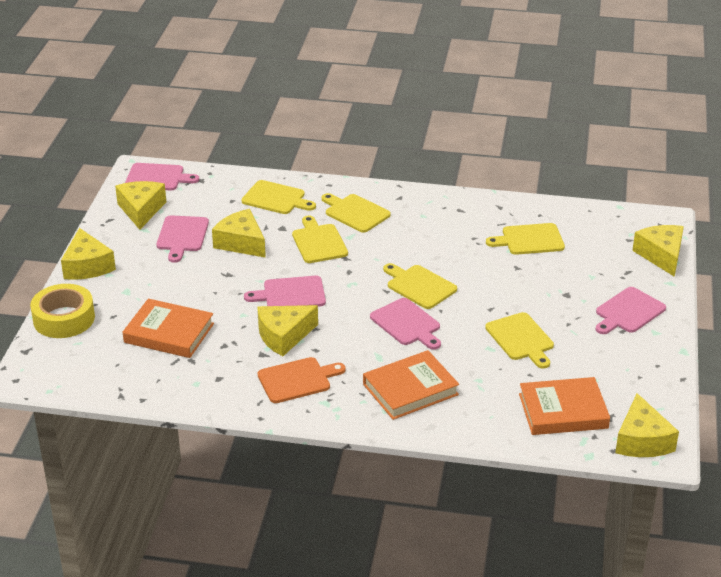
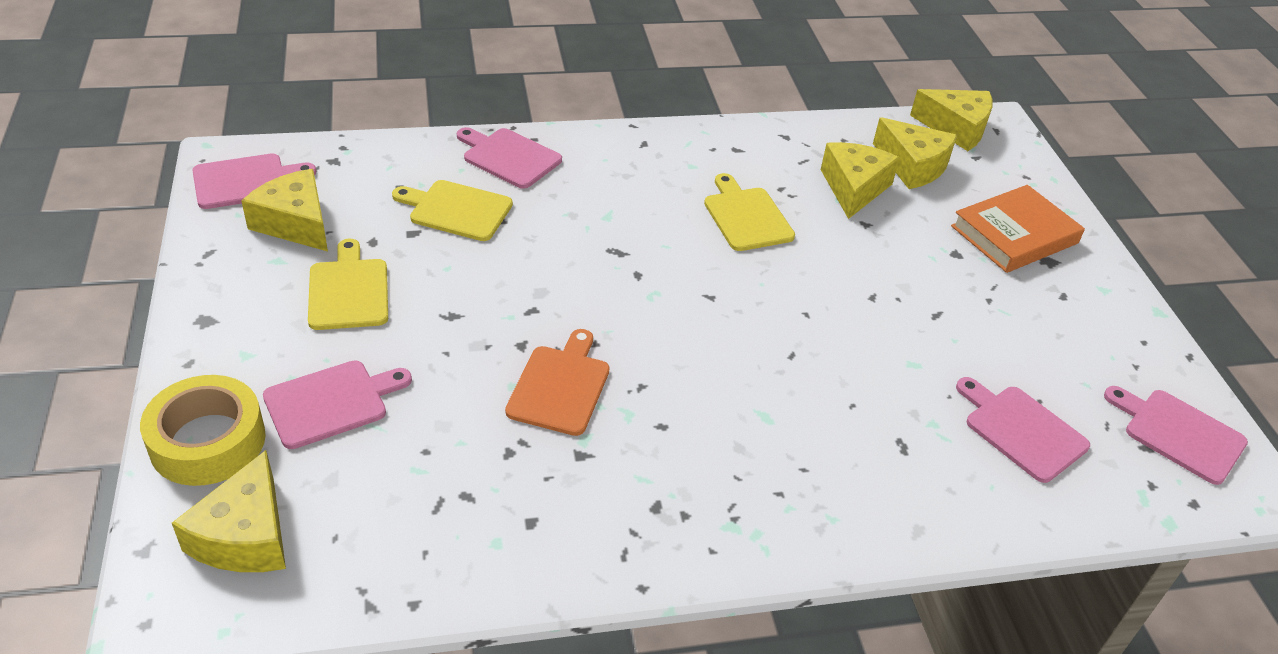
orange book: [123,299,214,358] [363,350,459,420] [519,377,610,435] = 3 -> [951,185,1085,273] = 1
yellow cheese: [61,228,116,280] [115,181,166,230] [212,209,266,258] [257,305,318,356] [615,393,679,457] [632,225,684,277] = 6 -> [172,450,286,572] [241,169,328,251] [821,142,900,219] [873,117,957,189] [910,89,993,151] = 5
yellow cutting board: [241,180,316,214] [292,216,348,263] [321,193,391,233] [383,263,457,309] [485,312,554,369] [486,223,565,255] = 6 -> [308,239,388,330] [392,180,513,241] [704,173,795,251] = 3

